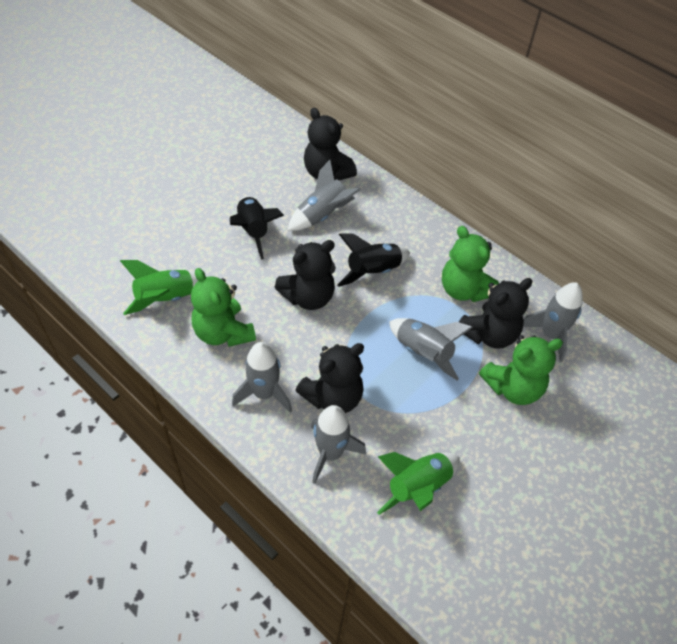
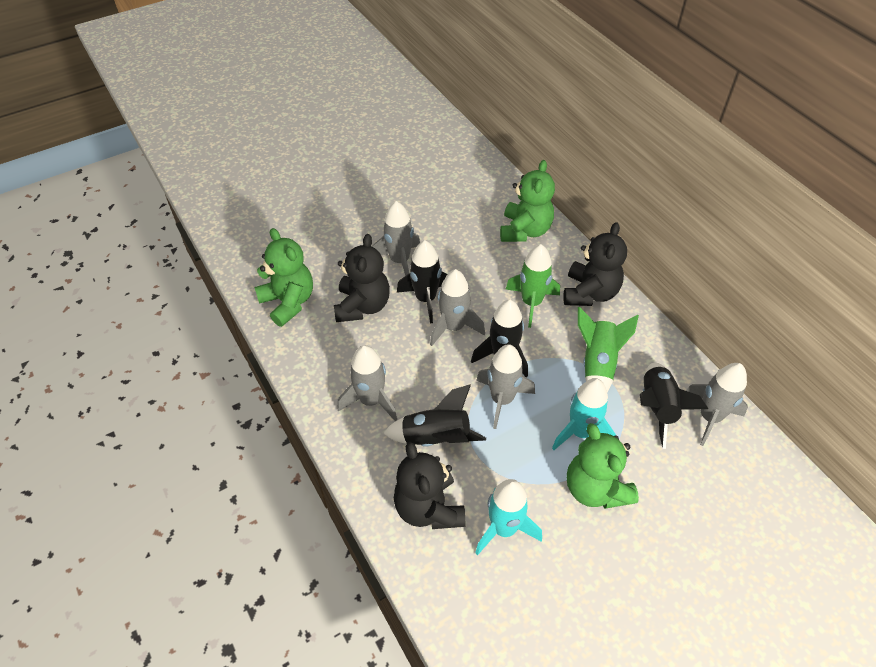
black rocket: [230,196,284,260] [338,233,410,287] = 2 -> [383,384,486,446] [397,240,447,324] [471,299,528,377] [640,363,708,449] = 4
black teddy bear: [275,240,336,310] [296,343,364,413] [304,108,357,180] [459,278,532,349] = 4 -> [334,234,390,322] [394,442,465,529] [563,222,627,306] = 3
turquoise rocket: none = 0 -> [475,479,542,555] [552,378,616,450] = 2

